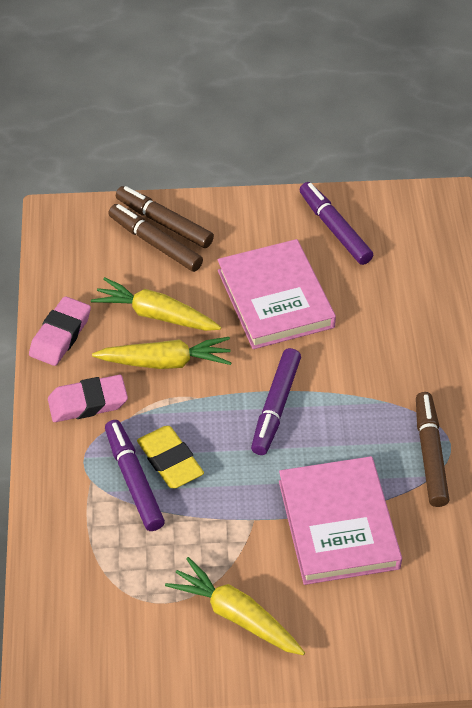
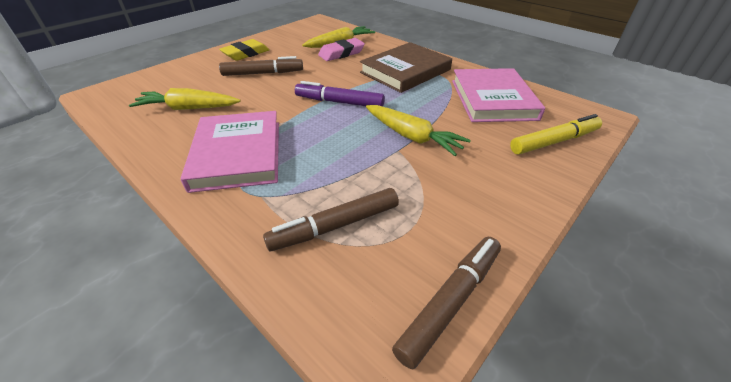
brown book: none = 0 -> [360,42,452,93] = 1
pink eraser: [29,296,91,366] [48,375,128,422] = 2 -> [318,38,365,61] = 1
purple marker: [105,420,165,531] [251,348,301,455] [299,182,373,265] = 3 -> [295,81,385,106] = 1
yellow marker: none = 0 -> [510,114,602,154] = 1

